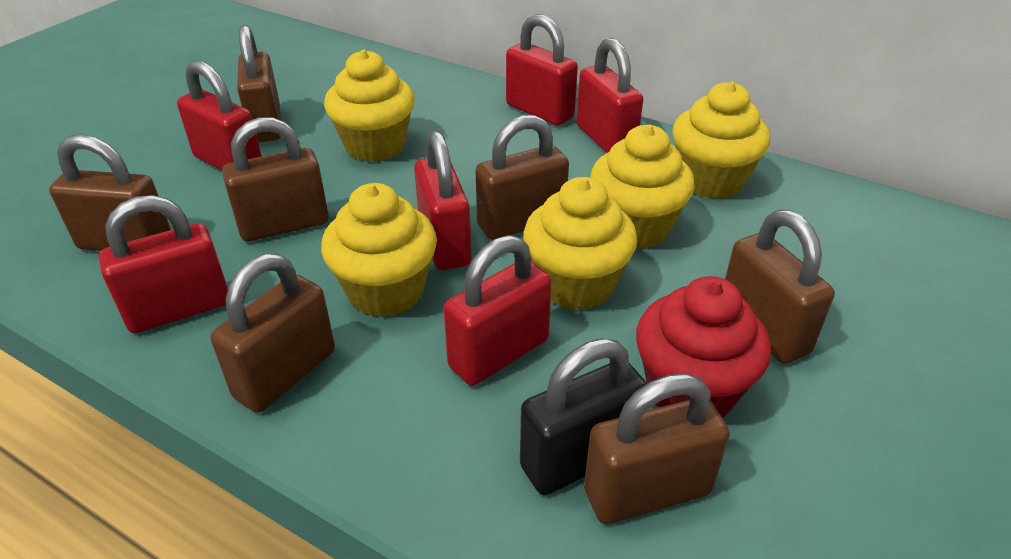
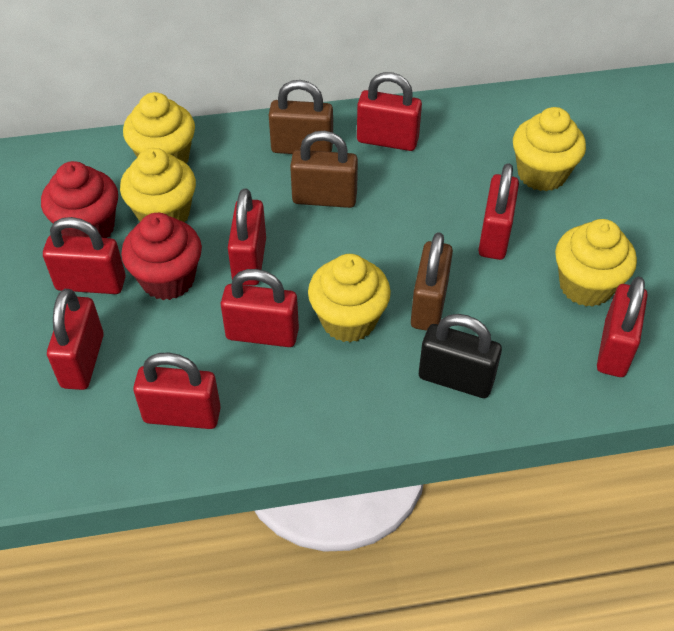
brown padlock: [49,134,171,251] [210,253,335,413] [222,117,329,242] [237,25,281,142] [476,115,569,240] [584,373,730,524] [725,210,835,364] = 7 -> [269,80,333,154] [290,131,358,208] [411,232,453,331] = 3
red cupcake: [636,276,771,417] = 1 -> [41,161,118,238] [121,213,202,300] = 2
red padlock: [99,195,228,333] [177,60,262,171] [414,131,472,270] [443,235,552,386] [506,14,578,126] [576,38,643,153] = 6 -> [43,217,126,294] [47,289,104,390] [133,353,221,429] [221,269,299,347] [228,188,266,286] [357,72,422,151] [478,163,519,260] [597,277,648,377] = 8

